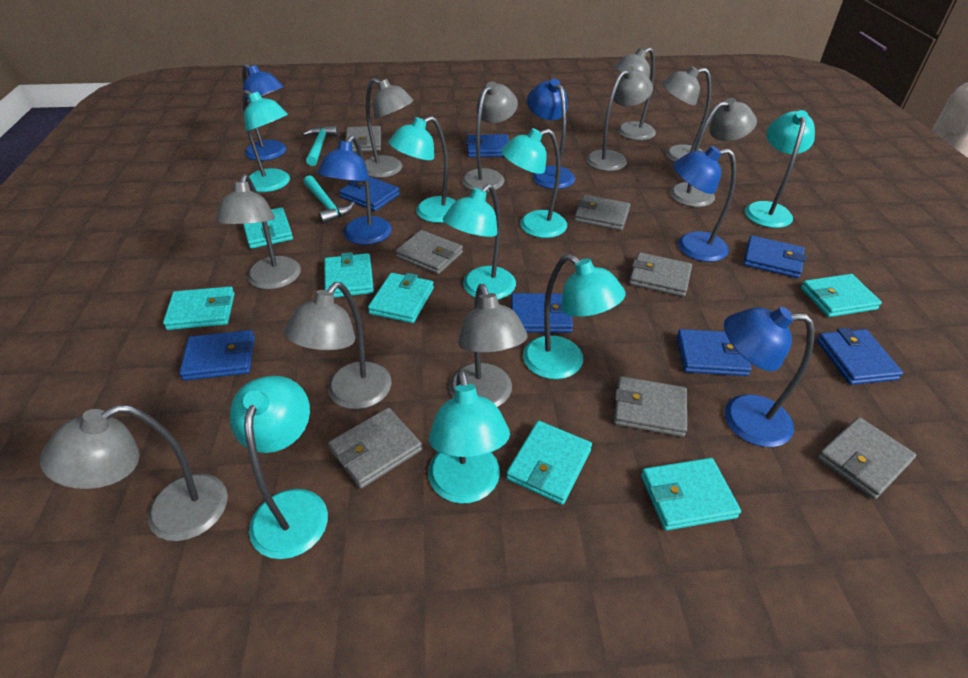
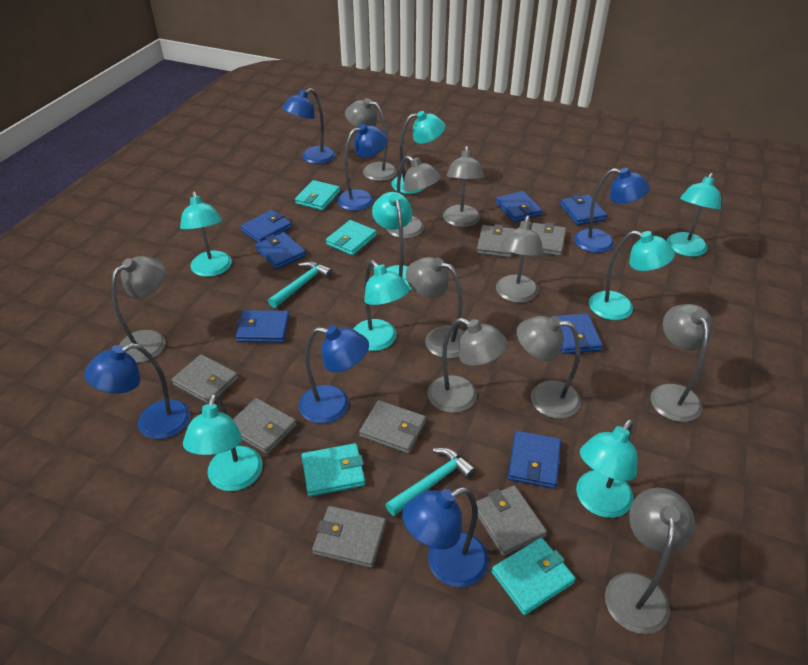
blue lamp: [242,64,286,161] [317,135,392,245] [527,79,575,189] [673,146,736,262] [724,307,814,447] = 5 -> [84,343,190,439] [282,88,335,164] [299,326,369,424] [337,124,388,211] [402,487,489,588] [574,168,650,253] = 6
turquoise wallet: [163,286,235,330] [243,207,293,249] [324,252,374,298] [368,273,434,323] [506,421,592,505] [641,458,741,531] [801,274,882,317] = 7 -> [295,180,340,211] [301,443,365,497] [326,220,377,256] [492,538,576,615] = 4

